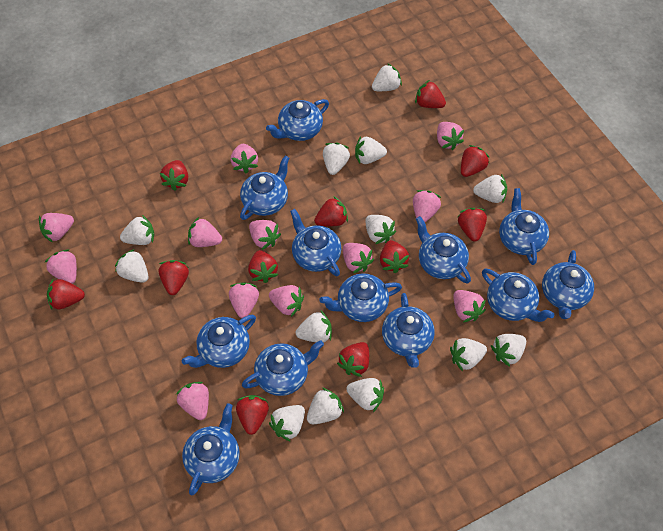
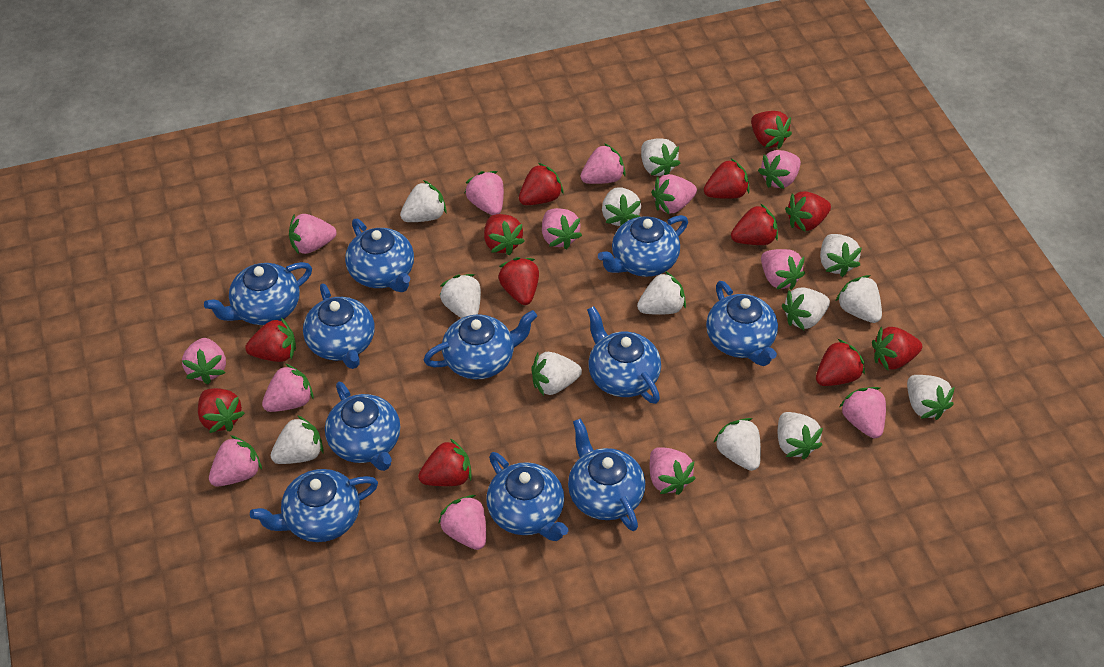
blue teapot: [182,315,256,368] [182,403,240,495] [240,156,289,220] [242,340,324,396] [266,99,329,141] [290,209,341,276] [319,273,402,322] [382,293,435,368] [416,216,471,284] [482,269,554,322] [499,188,549,265] [542,250,594,319] = 12 -> [204,262,312,325] [250,469,378,542] [303,283,375,369] [325,382,400,471] [345,219,414,292] [424,310,537,379] [486,452,568,541] [568,418,646,531] [587,306,661,404] [598,215,688,277] [706,281,778,366] = 11
pink strawberry: [39,213,74,243] [44,250,77,284] [176,382,209,420] [188,217,222,247] [229,282,259,318] [231,144,258,174] [249,220,281,250] [269,285,304,317] [343,243,374,273] [413,190,441,222] [437,122,464,150] [454,290,486,322] = 12 -> [182,338,226,384] [209,435,262,487] [262,364,314,412] [289,214,336,254] [438,495,486,550] [465,171,504,215] [542,208,582,250] [580,143,626,184] [650,447,696,495] [651,174,697,215] [758,150,801,189] [761,249,805,290] [840,387,886,438] = 13
red strawberry: [47,279,85,309] [158,260,189,295] [160,160,188,191] [236,395,269,435] [248,250,278,283] [314,196,348,226] [337,342,369,377] [380,240,409,273] [415,80,446,108] [458,208,487,242] [461,145,490,177] = 11 -> [198,388,245,433] [245,318,296,362] [418,439,472,486] [484,214,525,255] [498,257,539,305] [519,163,564,205] [704,158,750,199] [731,203,778,245] [751,111,792,149] [785,191,831,232] [816,339,865,386] [872,327,922,370] = 12

